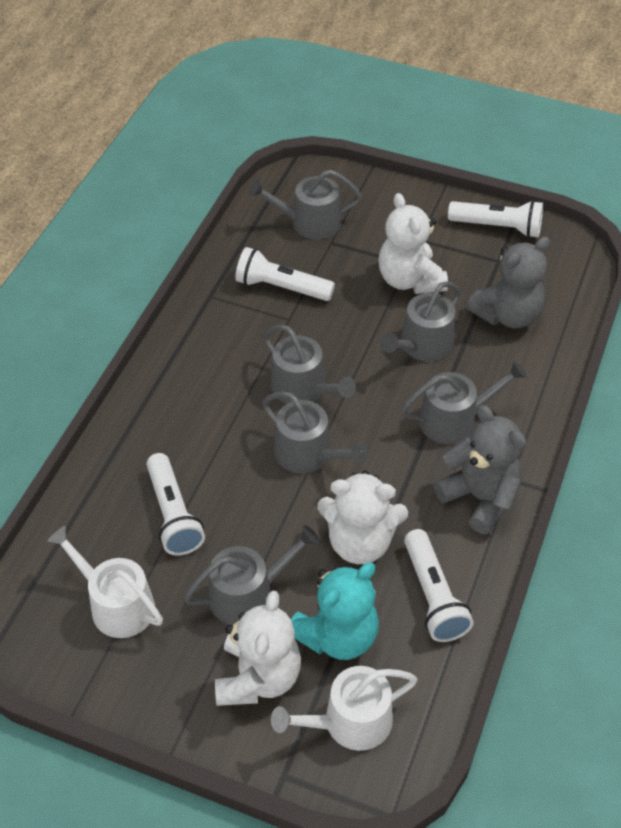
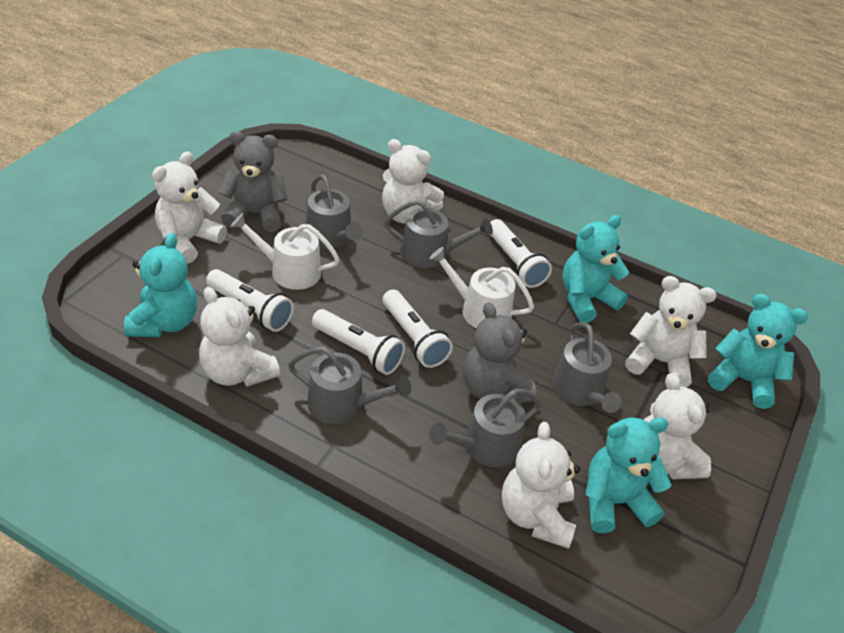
grey watering can: [184,525,319,625] [249,170,362,240] [262,392,369,473] [263,325,356,404] [380,281,461,362] [401,361,527,444] = 6 -> [288,346,411,424] [306,174,362,248] [384,200,493,268] [429,389,541,467] [552,322,621,413] = 5
turquoise teddy bear: [291,563,379,660] = 1 -> [124,233,197,337] [562,215,629,323] [585,417,671,533] [708,294,808,409] = 4
white teddy bear: [215,591,301,706] [317,470,408,564] [379,193,448,294] = 3 -> [152,151,227,264] [199,287,280,387] [382,139,444,224] [502,422,580,549] [625,276,717,387] [644,373,711,479] = 6

